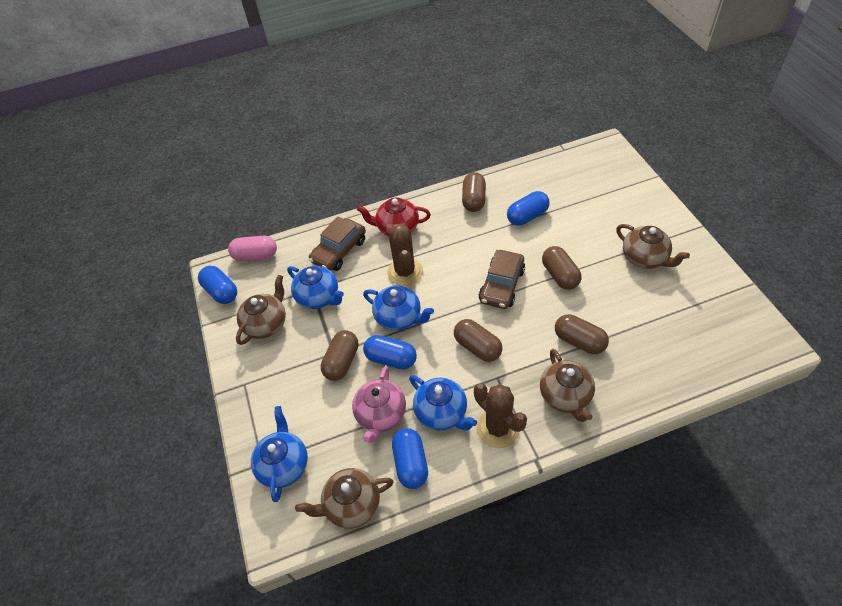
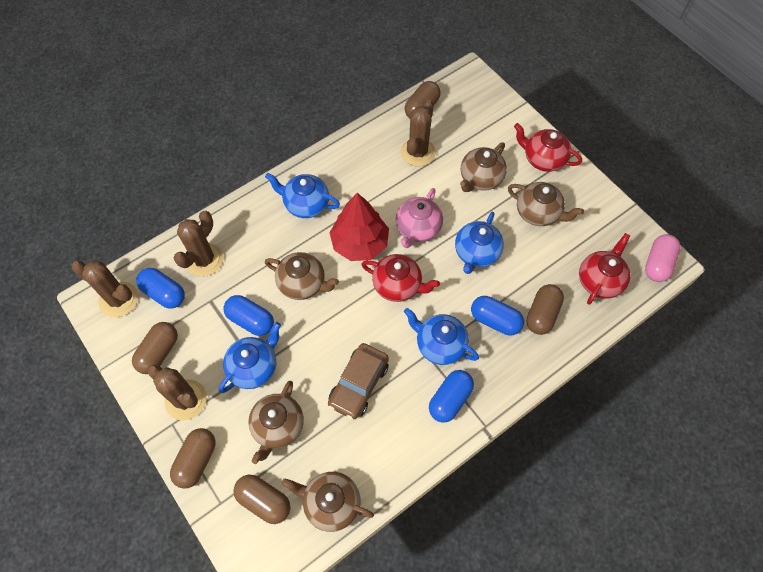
brown cactus: [387,224,423,286] [474,383,527,448] = 2 -> [72,261,138,317] [148,364,207,420] [174,211,223,277] [401,100,436,167] = 4
brown car: [309,217,366,271] [479,250,525,309] = 2 -> [328,343,389,419] = 1
brown teapot: [236,275,286,345] [295,468,394,529] [540,349,595,422] [616,224,690,269] = 4 -> [248,381,304,464] [265,252,339,300] [281,472,374,532] [460,142,507,192] [508,182,584,226] = 5
red teapot: [357,197,431,236] = 1 -> [361,254,440,302] [514,123,582,172] [579,233,630,304] = 3
red tree: none = 0 -> [329,193,389,261] = 1

